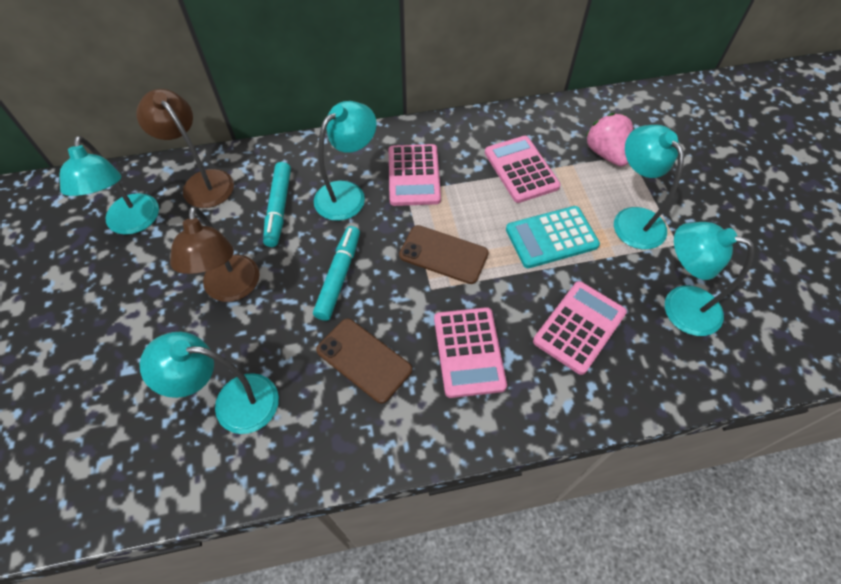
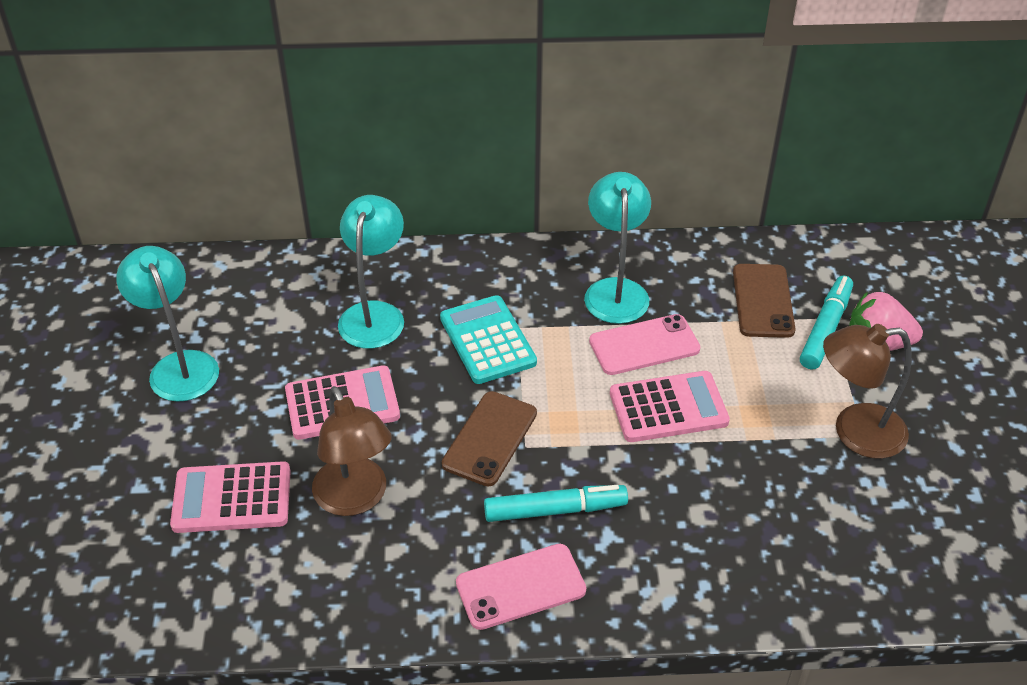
pink calculator: [389,144,441,206] [434,307,507,398] [485,136,561,203] [533,281,627,375] = 4 -> [170,461,291,533] [285,365,400,440] [610,371,730,442] = 3
pink phone: none = 0 -> [456,544,586,630] [589,314,700,375] = 2
turquoise lamp: [60,136,159,235] [140,332,279,434] [314,101,377,221] [614,125,684,250] [665,222,754,336] = 5 -> [116,246,219,402] [338,195,404,349] [584,172,651,324] = 3

